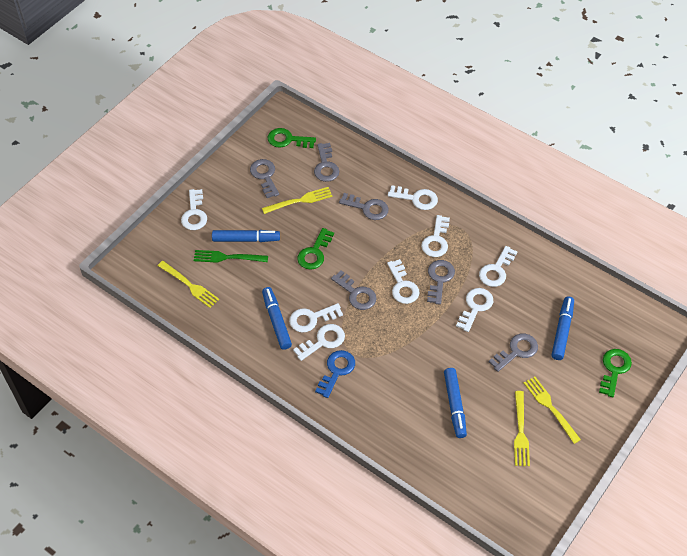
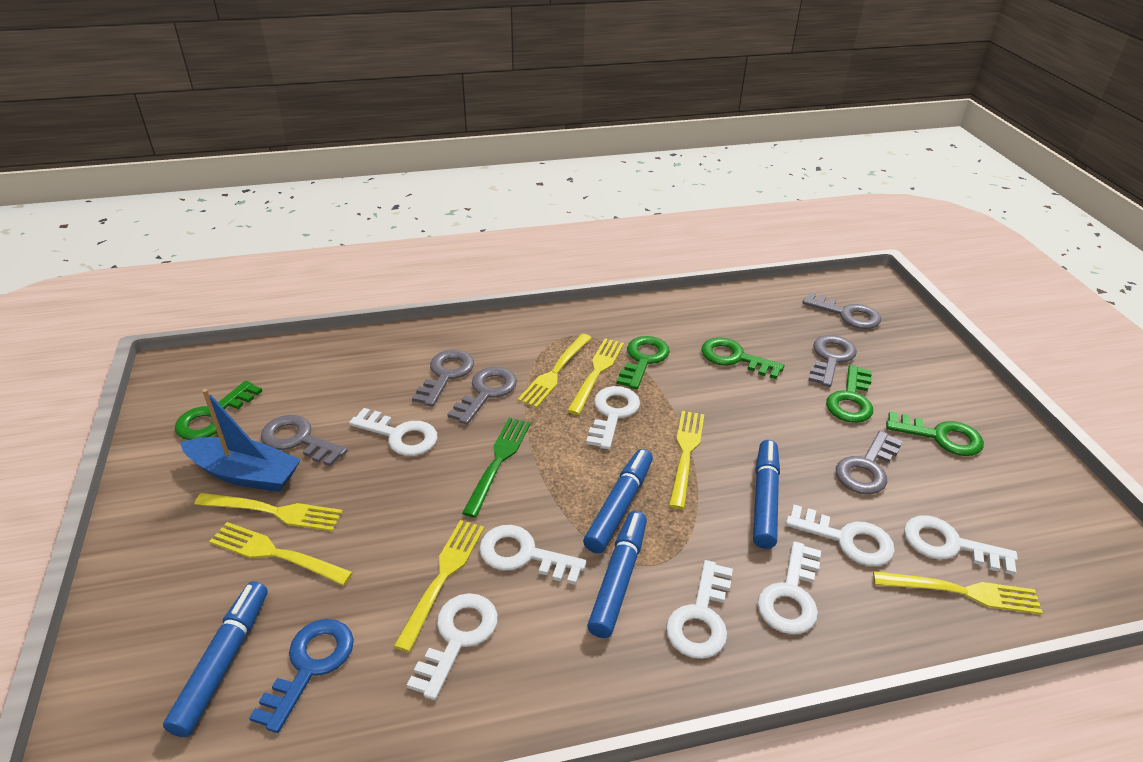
blue boat: none = 0 -> [180,389,301,492] = 1
green key: [268,128,316,148] [297,228,334,270] [599,349,632,397] = 3 -> [175,381,262,440] [616,336,670,389] [701,337,785,379] [826,365,873,423] [886,411,984,456] = 5
yellow fork: [158,261,219,308] [262,187,333,214] [514,391,530,466] [524,377,581,444] = 4 -> [194,493,343,531] [209,522,353,585] [393,520,484,652] [518,334,591,408] [567,338,624,415] [669,411,704,509] [873,571,1043,615] = 7

